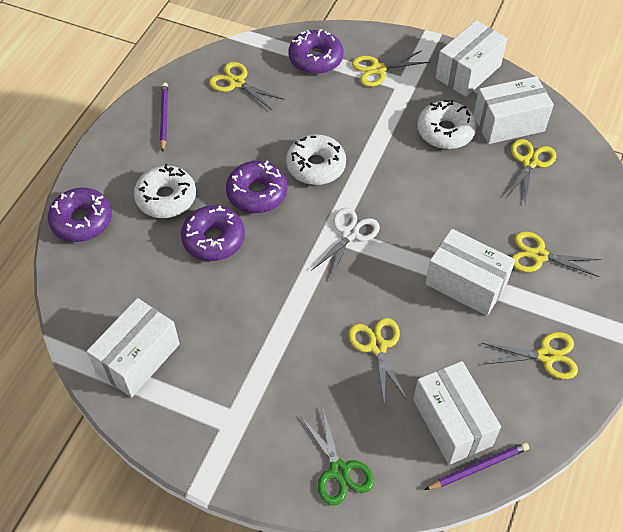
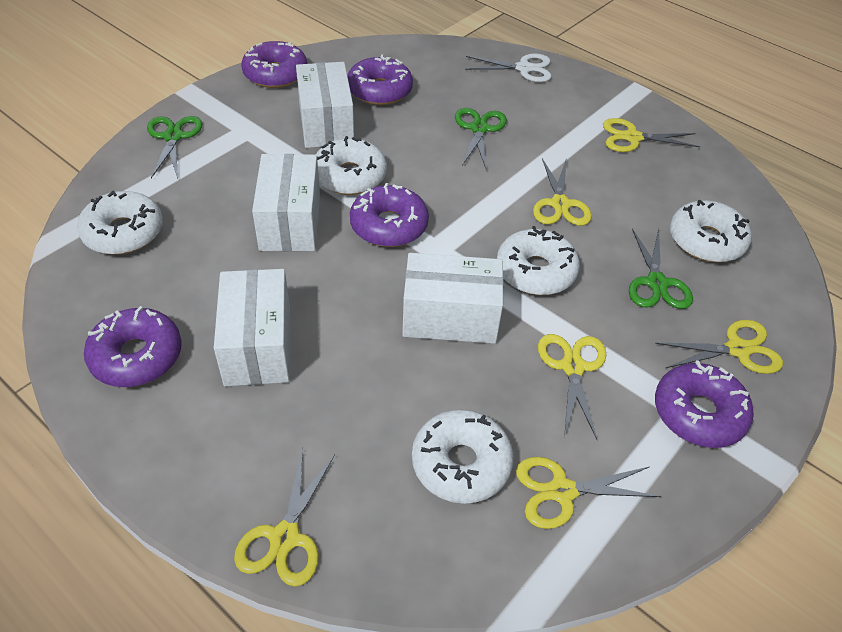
green scissors: [300,409,374,505] = 1 -> [147,116,203,179] [455,108,507,168] [629,228,693,309] = 3
purple donut: [48,188,112,242] [181,205,245,261] [226,161,287,213] [288,29,343,74] = 4 -> [84,306,182,387] [241,41,308,88] [347,55,413,105] [350,183,429,247] [655,360,754,448] = 5
purple pencil: [160,83,168,152] [425,442,529,490] = 2 -> none = 0
white box: [87,298,180,398] [413,361,501,465] [425,229,515,316] [436,20,508,97] [473,76,554,144] = 5 -> [214,269,290,386] [252,154,320,251] [296,62,354,148] [402,253,504,344] = 4
white donut: [134,164,196,218] [286,134,346,185] [417,100,476,149] = 3 -> [77,190,163,255] [316,136,387,195] [412,409,514,504] [497,226,580,295] [670,200,752,262] = 5

